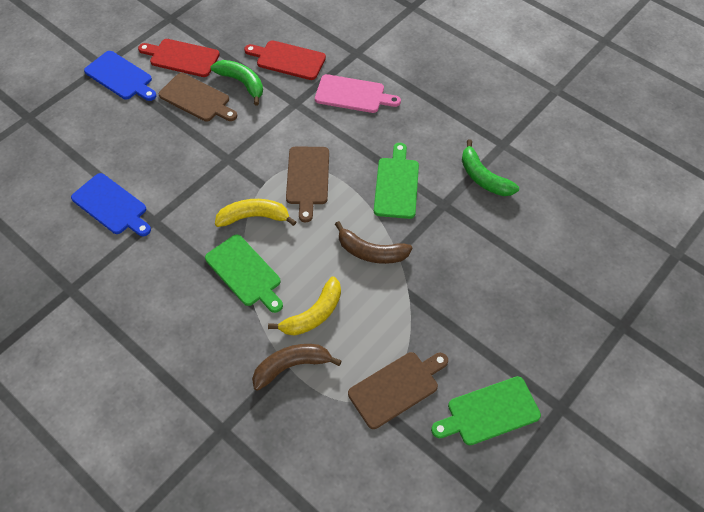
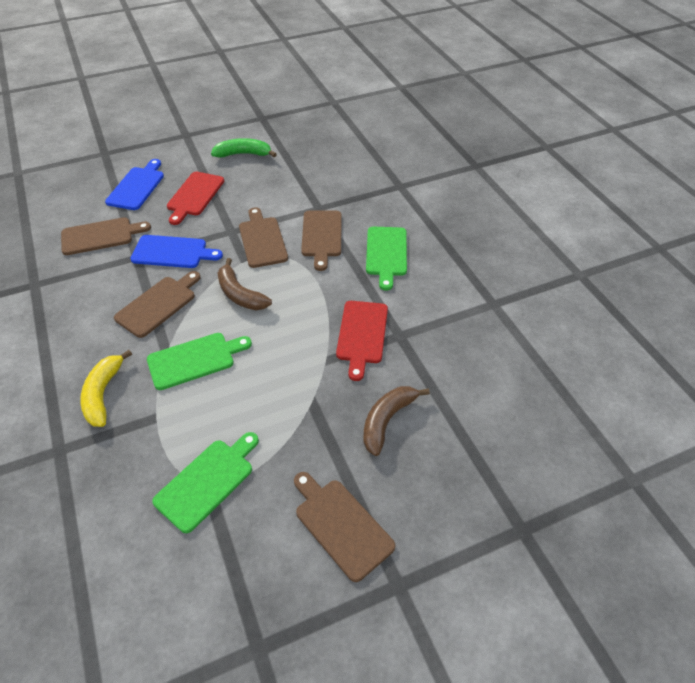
brown cutting board: [159,73,237,122] [286,146,329,222] [348,352,448,429] = 3 -> [61,217,151,255] [114,271,201,338] [239,207,288,268] [294,472,395,582] [301,211,342,271] = 5
green banana: [210,60,263,106] [462,139,519,196] = 2 -> [211,138,277,158] = 1
pink cutting board: [315,74,401,113] = 1 -> none = 0
yellow banana: [215,199,296,227] [268,276,341,336] = 2 -> [80,350,132,427] = 1

